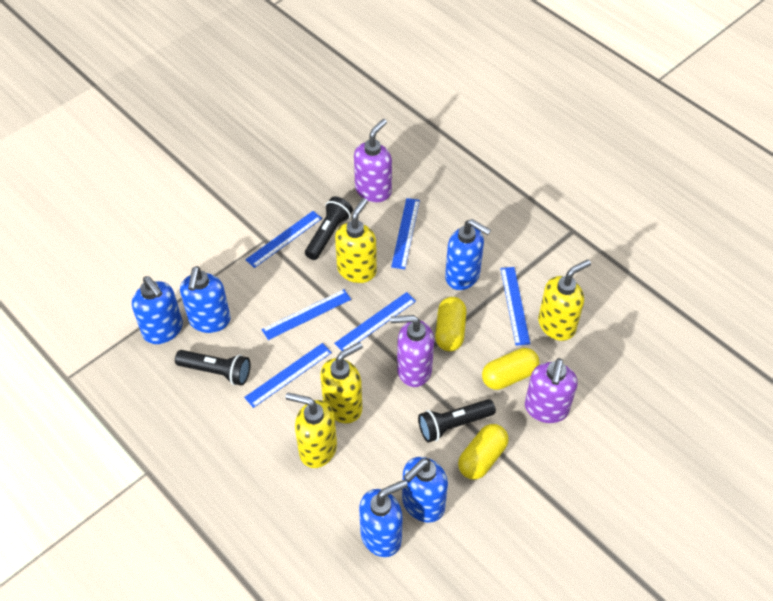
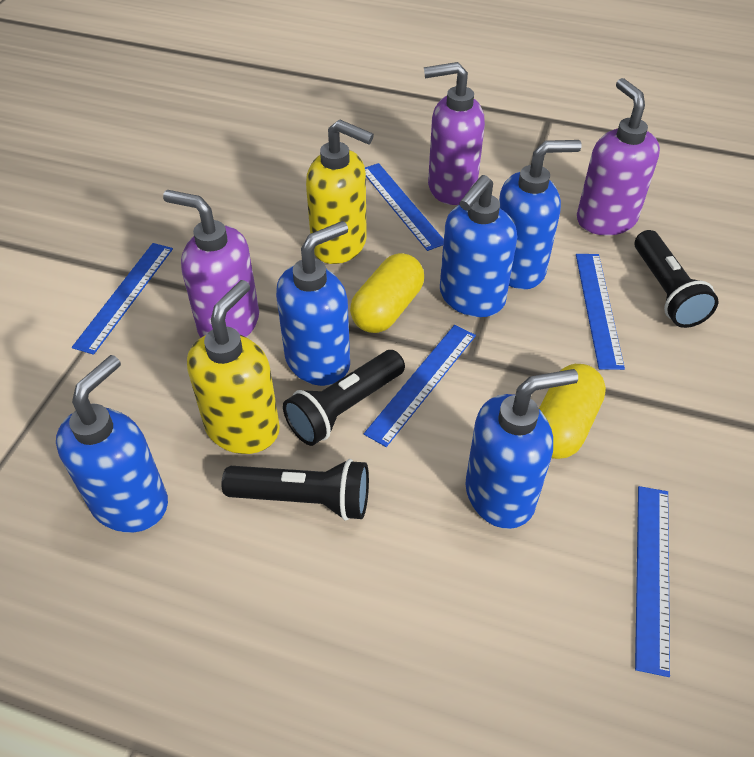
blue ruler: [244,343,332,408] [245,211,322,268] [261,289,351,340] [334,292,416,351] [391,198,420,269] [500,267,530,346] = 6 -> [72,243,173,355] [364,325,476,447] [365,163,444,251] [576,254,625,370] [635,486,670,677] = 5
yellow capsule: [435,297,466,351] [458,424,509,480] [482,348,539,390] = 3 -> [350,253,424,333] [539,364,606,459] = 2
yellow soap dispenser: [286,393,337,468] [320,342,363,423] [335,198,377,283] [538,260,591,341] = 4 -> [187,280,280,454] [306,120,374,264] = 2

